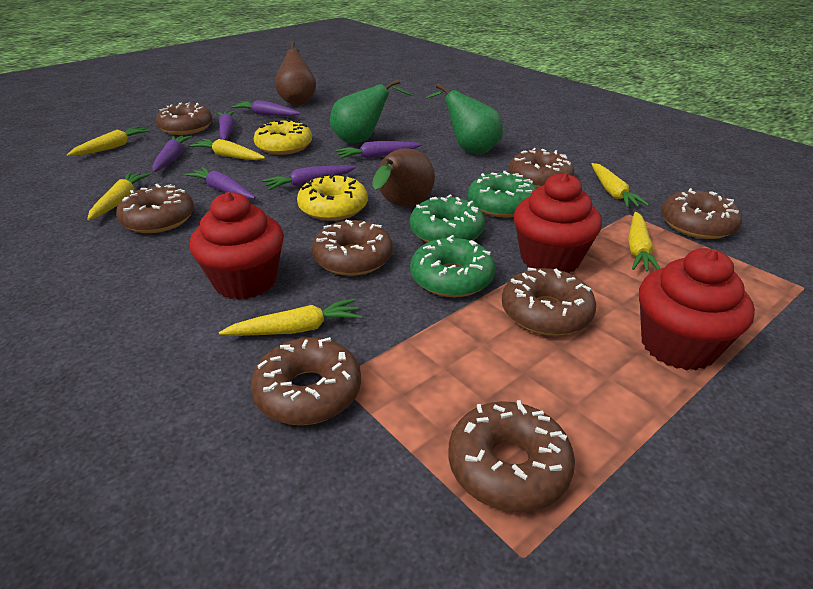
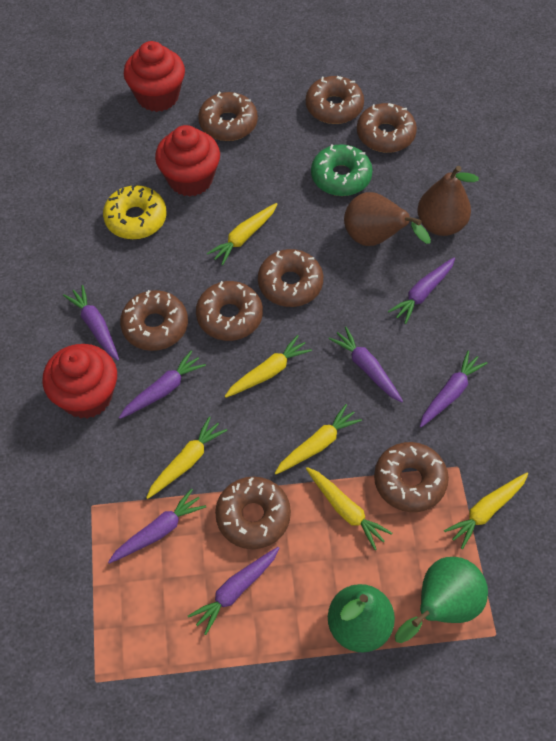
green donut: [410,195,485,243] [410,235,495,297] [468,171,536,218] = 3 -> [311,144,373,196] = 1
purple carrot: [153,136,192,172] [185,167,255,199] [217,111,235,140] [231,100,301,116] [262,165,356,190] [336,141,422,159] = 6 -> [63,285,119,361] [108,488,206,564] [119,350,206,419] [188,547,279,635] [329,327,403,402] [388,257,455,324] [420,351,487,427] = 7
yellow donut: [254,119,312,155] [297,174,368,221] = 2 -> [103,184,167,239] = 1

